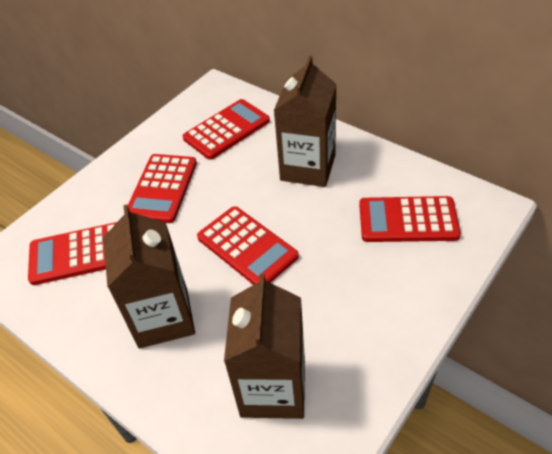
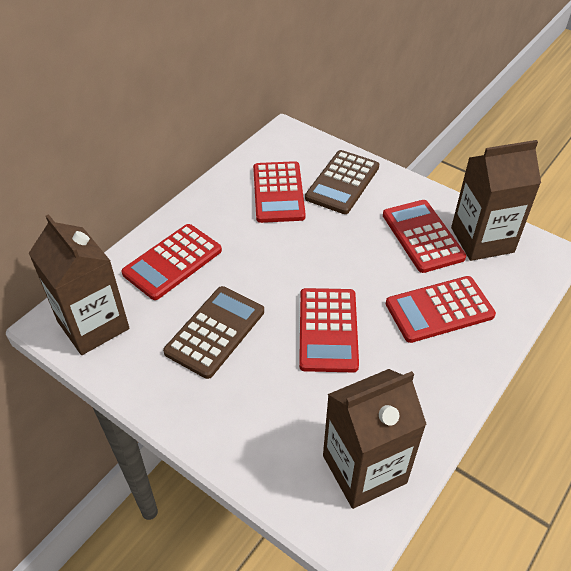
brown calculator: none = 0 -> [163,286,264,379] [305,150,379,214] = 2

